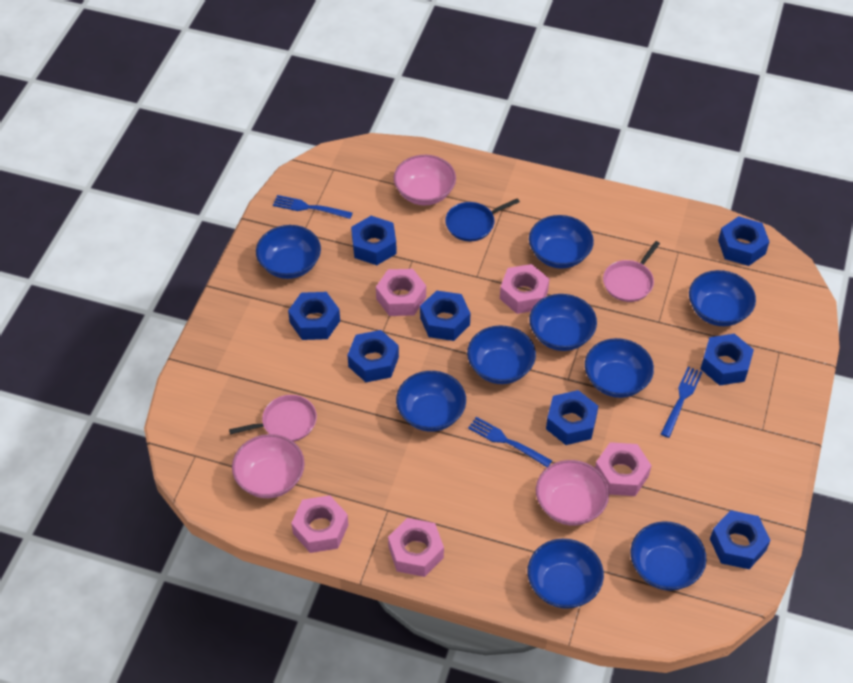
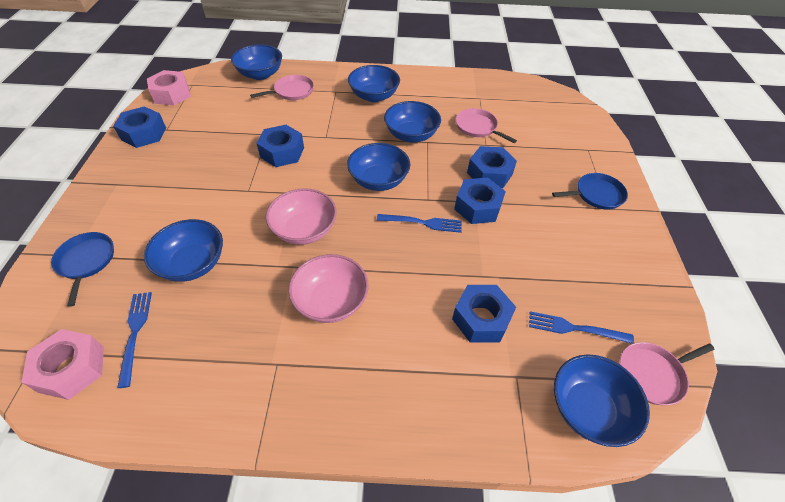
blue bowl: [256,225,321,279] [396,371,466,432] [467,325,536,384] [527,539,604,609] [529,215,594,269] [529,294,597,351] [585,338,654,398] [631,521,706,591] [689,270,756,326] = 9 -> [144,219,223,282] [231,44,282,80] [347,143,410,191] [348,65,400,102] [384,101,441,143] [554,354,650,447] = 6
blue nut: [288,292,340,340] [348,330,399,382] [351,216,397,265] [420,290,471,341] [546,390,598,445] [701,334,754,386] [710,510,771,569] [718,216,769,266] = 8 -> [113,106,166,148] [256,125,304,167] [452,285,516,343] [454,178,506,224] [467,146,517,188] = 5
blue pan: [445,198,520,241] = 1 -> [51,232,114,307] [552,173,628,210] = 2
pink bowl: [232,434,305,498] [394,155,456,205] [536,460,609,525] = 3 -> [266,188,337,245] [288,254,369,323] = 2
pink nut: [291,495,348,553] [376,269,426,316] [388,518,444,577] [500,264,549,314] [595,442,652,496] = 5 -> [22,329,104,400] [147,70,191,105] = 2
pink pan: [229,395,317,442] [603,241,660,302] = 2 -> [250,75,314,100] [456,108,517,143] [619,342,715,405] = 3

